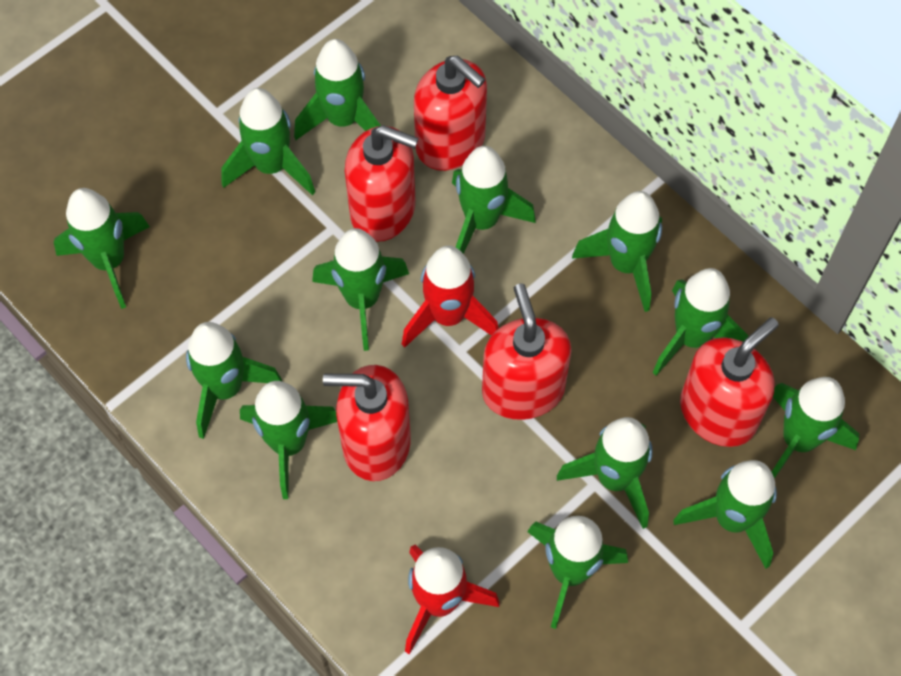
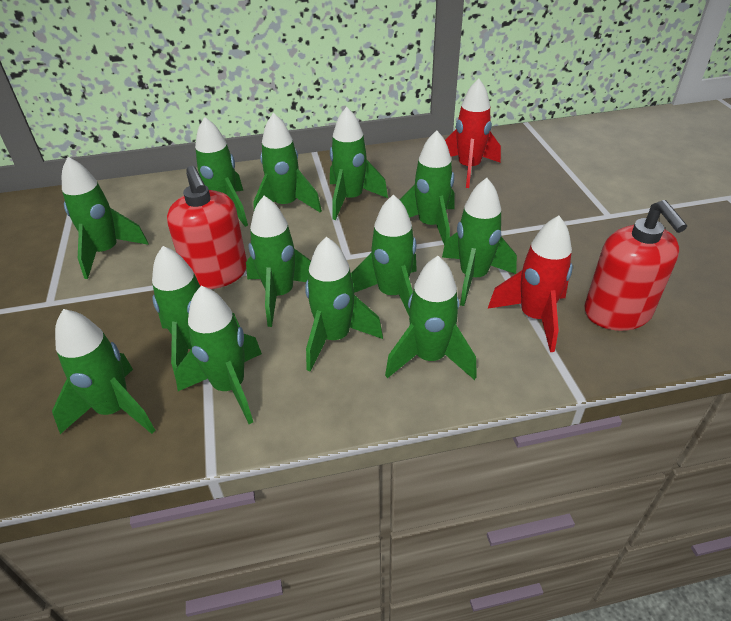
red soap dispenser: [323,365,411,481] [345,125,418,242] [414,56,487,171] [482,284,572,420] [680,317,779,447] = 5 -> [167,166,247,289] [584,200,687,331] = 2

